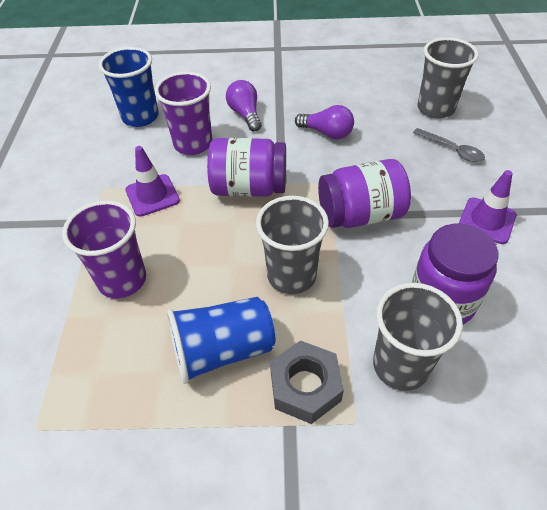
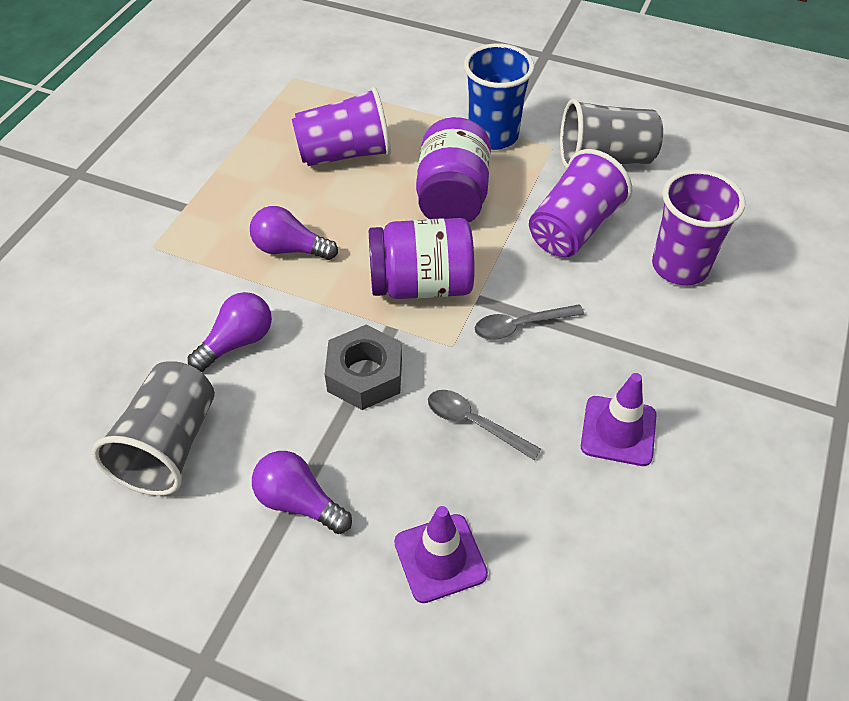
blue cup: [99,47,159,127] [167,297,275,384] = 2 -> [464,43,535,150] = 1
grey cup: [256,196,329,294] [373,283,463,391] [417,38,479,119] = 3 -> [92,361,215,496] [560,99,663,169] = 2
grey spoon: [413,128,485,162] = 1 -> [428,390,541,460] [475,304,584,340] = 2
purple cup: [62,201,146,298] [155,71,212,155] = 2 -> [292,87,391,166] [529,149,633,257] [652,169,745,285] = 3
purple jar: [207,138,286,197] [318,159,411,228] [412,224,498,325] = 3 -> [369,218,475,299] [416,117,491,222] = 2
purple light bulb: [226,80,262,131] [295,105,354,139] = 2 -> [188,292,272,372] [250,206,338,260] [252,451,352,534] = 3

